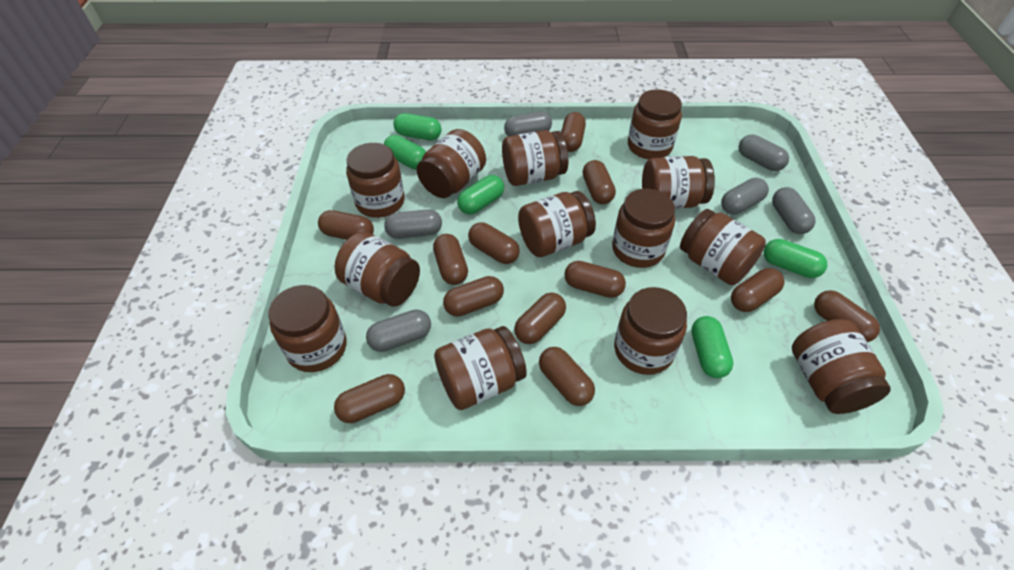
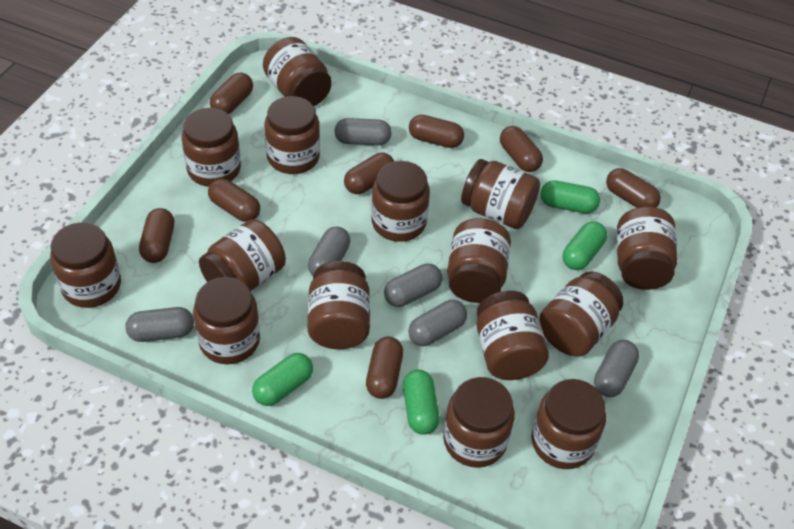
brown capsule: [318,210,374,240] [334,374,405,423] [433,234,468,285] [443,276,504,317] [468,222,520,264] [514,293,566,344] [539,347,595,406] [561,112,586,152] [564,261,626,298] [583,160,616,204] [731,268,785,312] [814,290,880,342] = 12 -> [139,208,174,263] [208,178,260,222] [210,73,253,114] [344,153,394,194] [366,336,403,399] [409,114,464,148] [500,126,543,172] [606,168,661,208] = 8
brown jar: [268,285,346,372] [335,232,420,307] [346,143,405,218] [416,129,486,198] [434,326,527,410] [502,130,568,186] [518,191,596,257] [612,189,675,268] [614,287,687,375] [628,89,682,159] [642,156,715,209] [680,209,766,285] [792,319,891,414] = 13 -> [50,222,121,308] [182,108,241,187] [193,277,260,364] [199,219,286,291] [263,37,332,106] [264,96,320,174] [308,261,370,349] [371,161,430,242] [443,377,515,468] [447,218,511,303] [461,159,540,229] [477,291,549,380] [531,379,606,469] [539,271,624,357] [617,207,677,290] = 15
green capsule: [384,135,426,170] [394,113,442,140] [457,175,504,214] [691,316,733,378] [763,239,827,278] = 5 -> [252,353,313,406] [403,370,440,435] [541,180,600,213] [563,221,607,270] = 4

